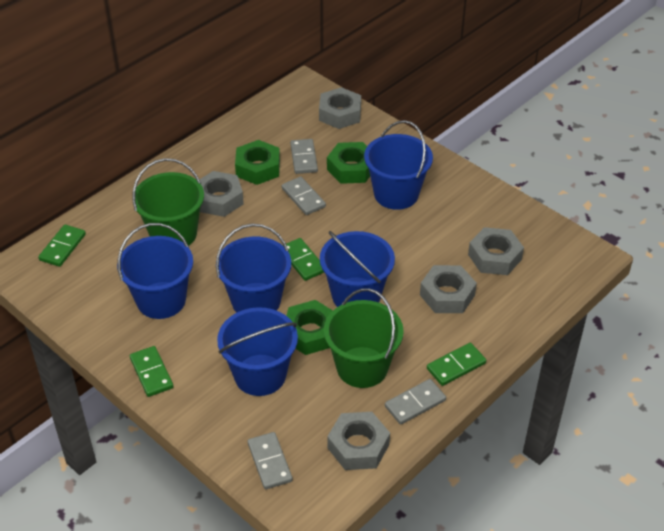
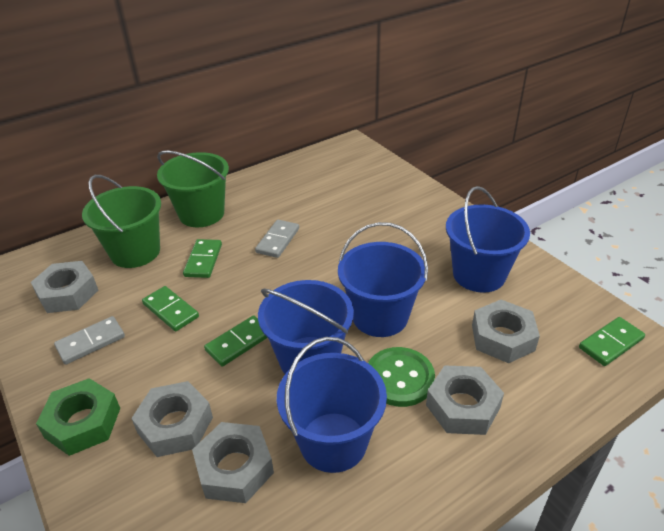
blue bucket: [117,223,193,319] [216,224,291,313] [217,307,298,396] [320,231,395,307] [364,120,433,210] = 5 -> [258,280,354,374] [277,337,387,473] [338,222,428,337] [446,186,530,293] = 4
green button: none = 0 -> [368,347,435,407] = 1
green nut: [235,140,280,185] [286,300,333,355] [327,142,370,184] = 3 -> [36,378,120,456] = 1
grey domino: [248,432,293,490] [282,177,326,215] [290,139,318,174] [385,379,446,425] = 4 -> [54,316,125,365] [255,220,299,258] = 2

